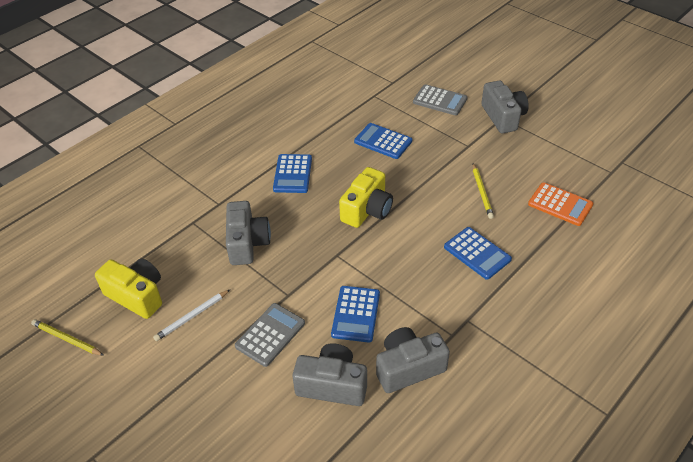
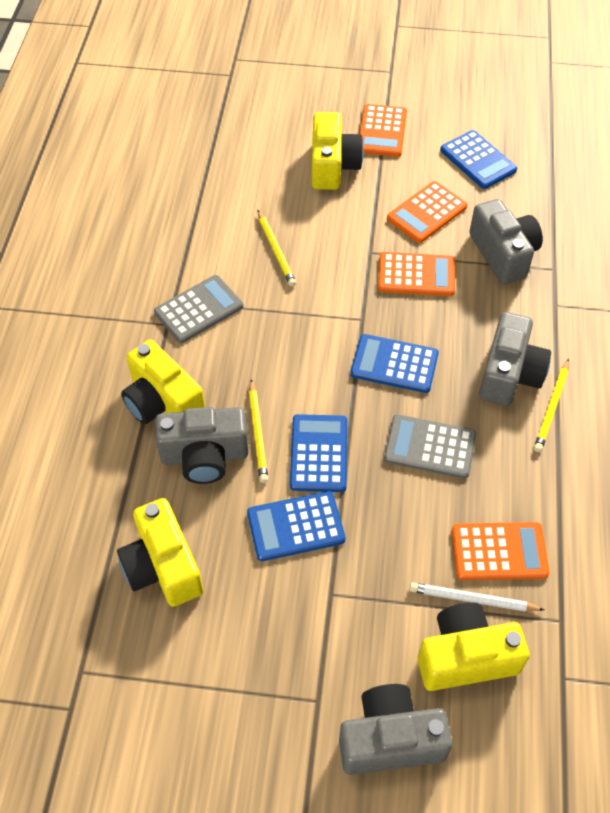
orange calculator: [528,182,593,226] = 1 -> [359,104,407,157] [378,252,455,296] [387,181,468,243] [452,522,550,580] = 4
yellow camera: [95,259,162,319] [339,167,393,228] = 2 -> [117,498,203,607] [121,339,205,424] [312,112,364,190] [418,602,529,691] = 4
yellow pencil: [31,319,104,356] [473,163,494,219] = 2 -> [249,379,268,483] [258,210,296,287] [534,358,569,452] = 3

